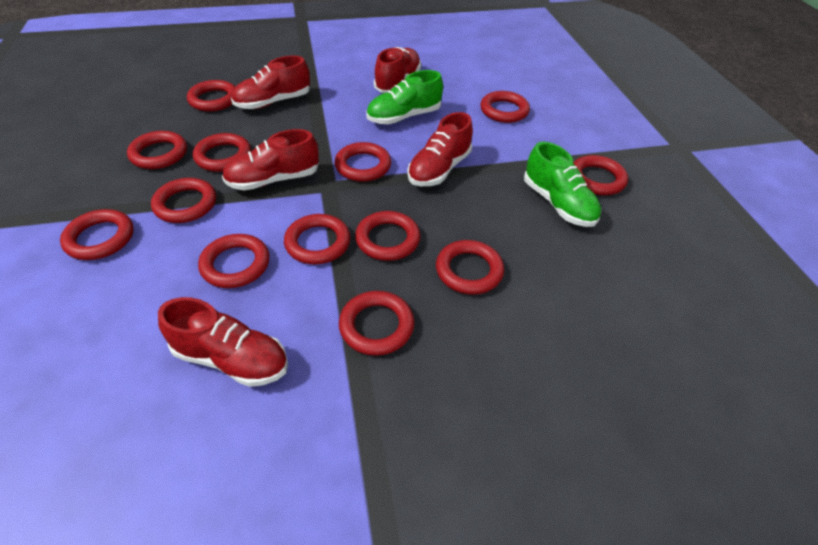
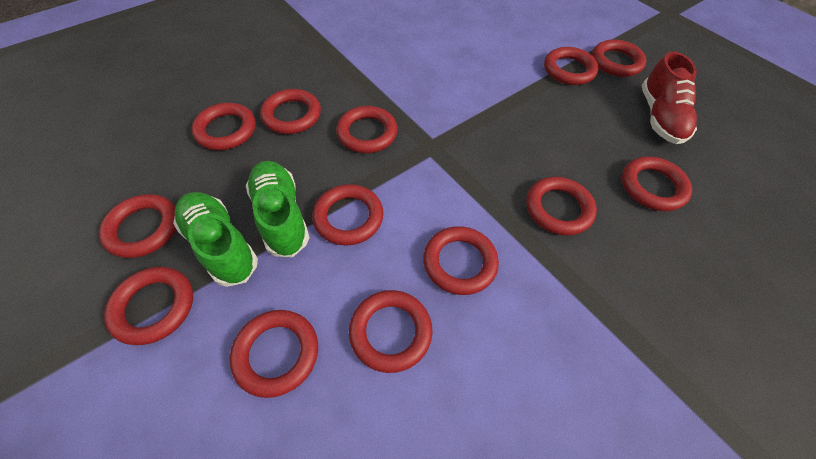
red shoe: [158,297,288,387] [222,129,319,191] [231,55,310,109] [374,47,421,93] [407,112,473,186] = 5 -> [641,52,697,144] = 1

